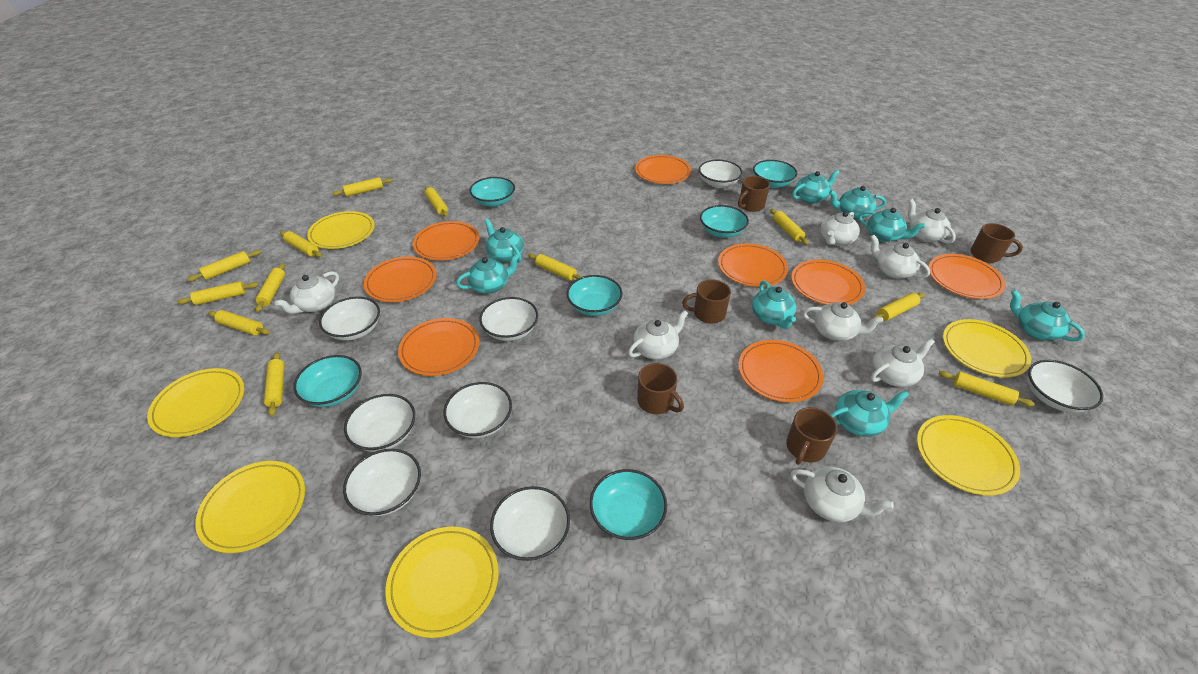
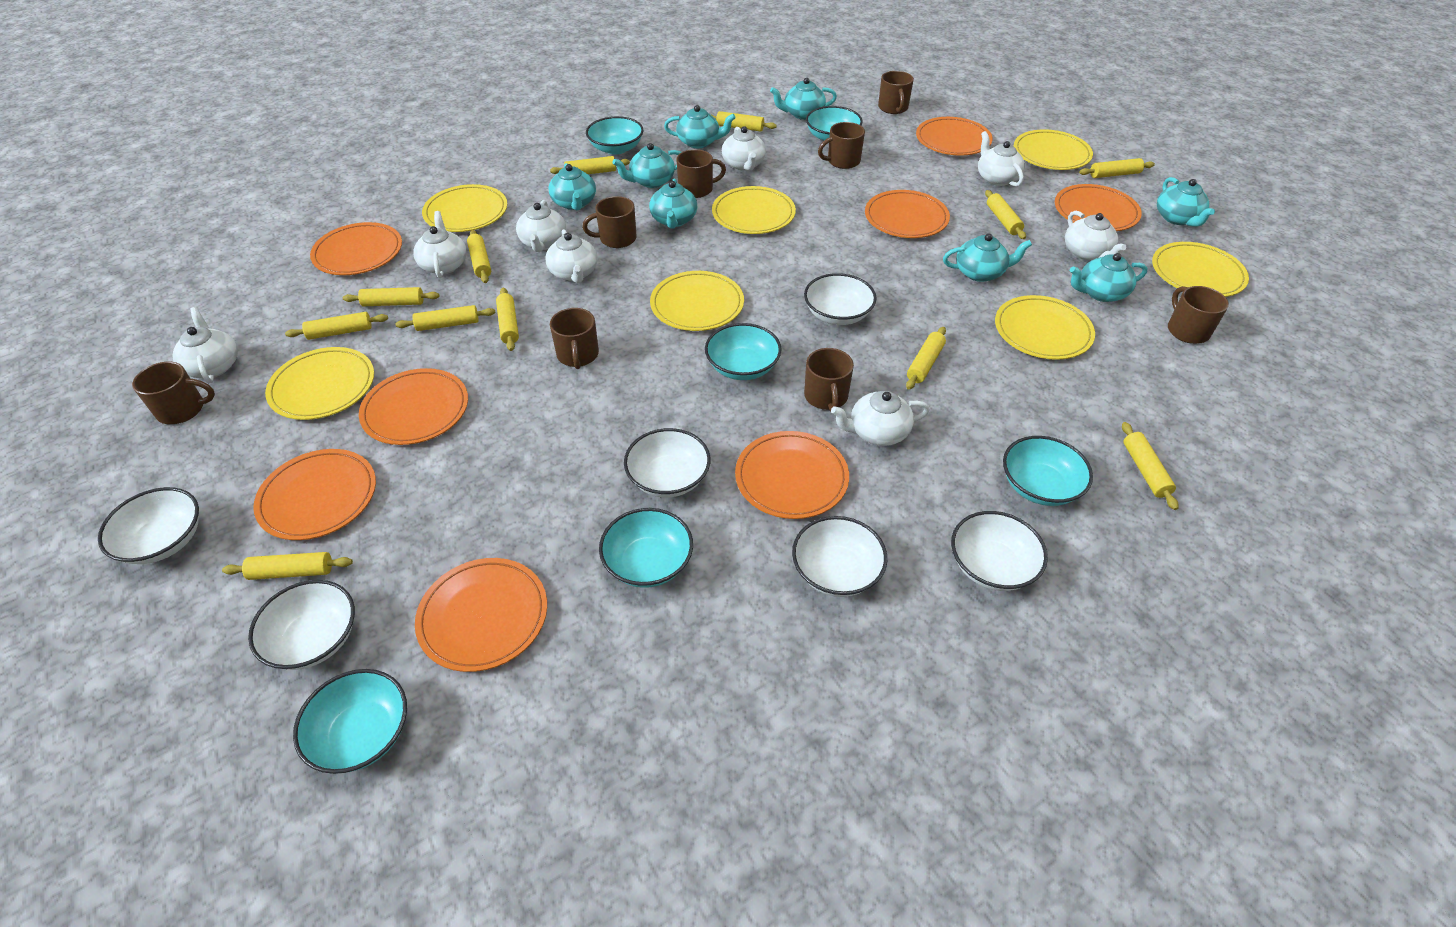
brown mug: [637,363,684,414] [682,279,731,324] [738,176,770,212] [786,407,838,465] [971,223,1023,263] = 5 -> [132,362,215,424] [550,308,599,369] [582,196,637,248] [676,149,726,198] [804,348,854,412] [818,122,865,169] [878,71,914,114] [1168,286,1229,344] = 8
white bowl: [319,297,380,341] [343,449,421,516] [344,394,415,452] [444,382,512,438] [479,297,538,341] [490,486,570,561] [699,160,743,188] [1028,360,1103,413] = 8 -> [98,487,199,564] [248,580,355,670] [624,428,710,498] [792,516,887,597] [804,273,877,325] [951,511,1048,591] = 6
yellow plate: [147,368,245,437] [195,461,305,553] [307,211,375,249] [386,527,499,638] [917,415,1020,496] [943,319,1031,377] = 6 -> [265,347,374,420] [422,184,507,232] [650,271,744,331] [712,186,796,234] [995,295,1095,360] [1014,129,1093,170] [1152,242,1249,297] = 7

